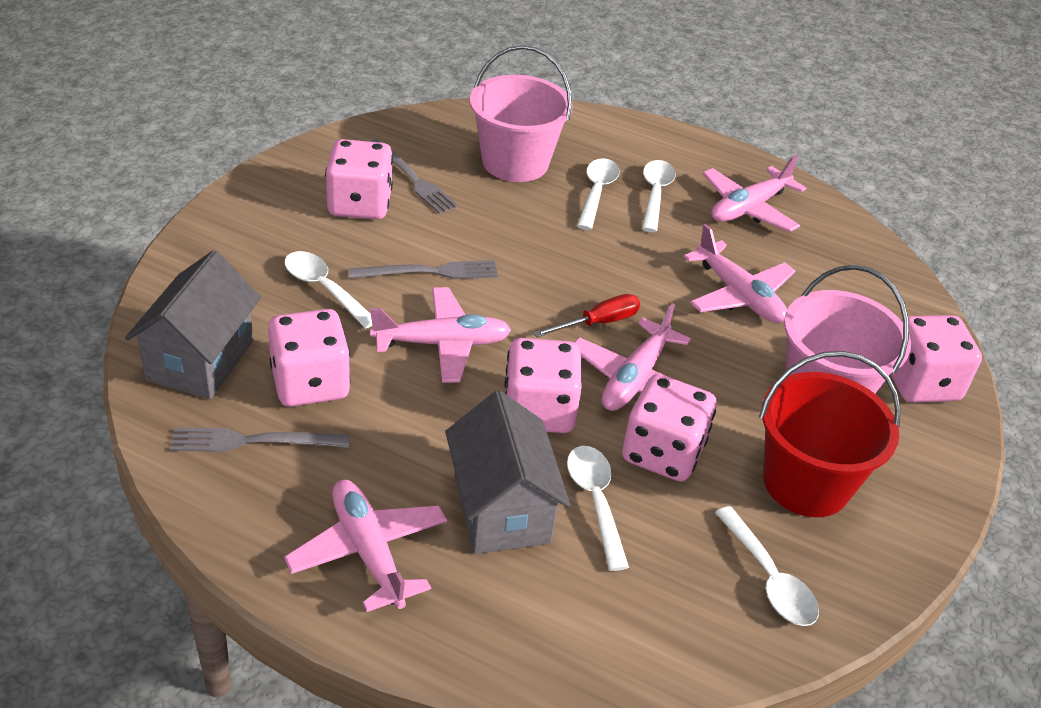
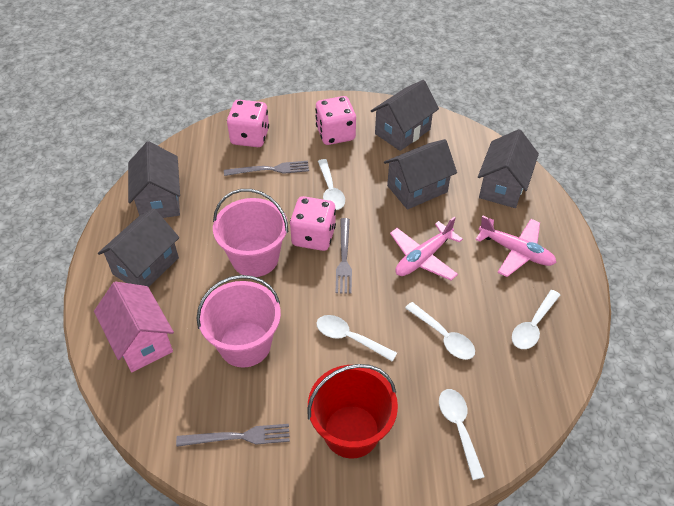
grey house: [125,250,261,399] [445,390,571,554] = 2 -> [98,208,180,287] [128,141,180,218] [371,80,439,151] [384,139,457,210] [478,129,539,208] = 5
pink dice: [268,309,351,407] [325,139,393,219] [504,338,582,433] [622,374,716,482] [891,315,982,403] = 5 -> [227,100,269,147] [290,196,336,251] [315,96,356,145] = 3
pink house: none = 0 -> [94,281,174,372] = 1
pink plane: [284,480,447,612] [370,287,511,383] [574,303,691,411] [684,224,795,323] [703,155,806,232] = 5 -> [390,217,463,280] [475,216,556,277] = 2
red screwdriver: [533,294,640,337] = 1 -> none = 0

